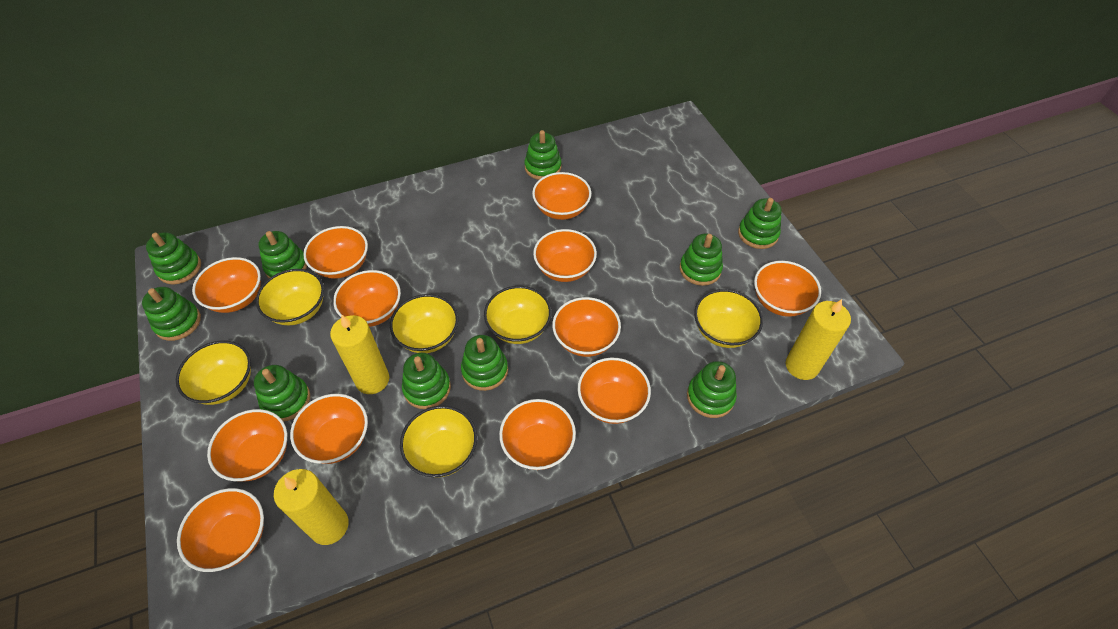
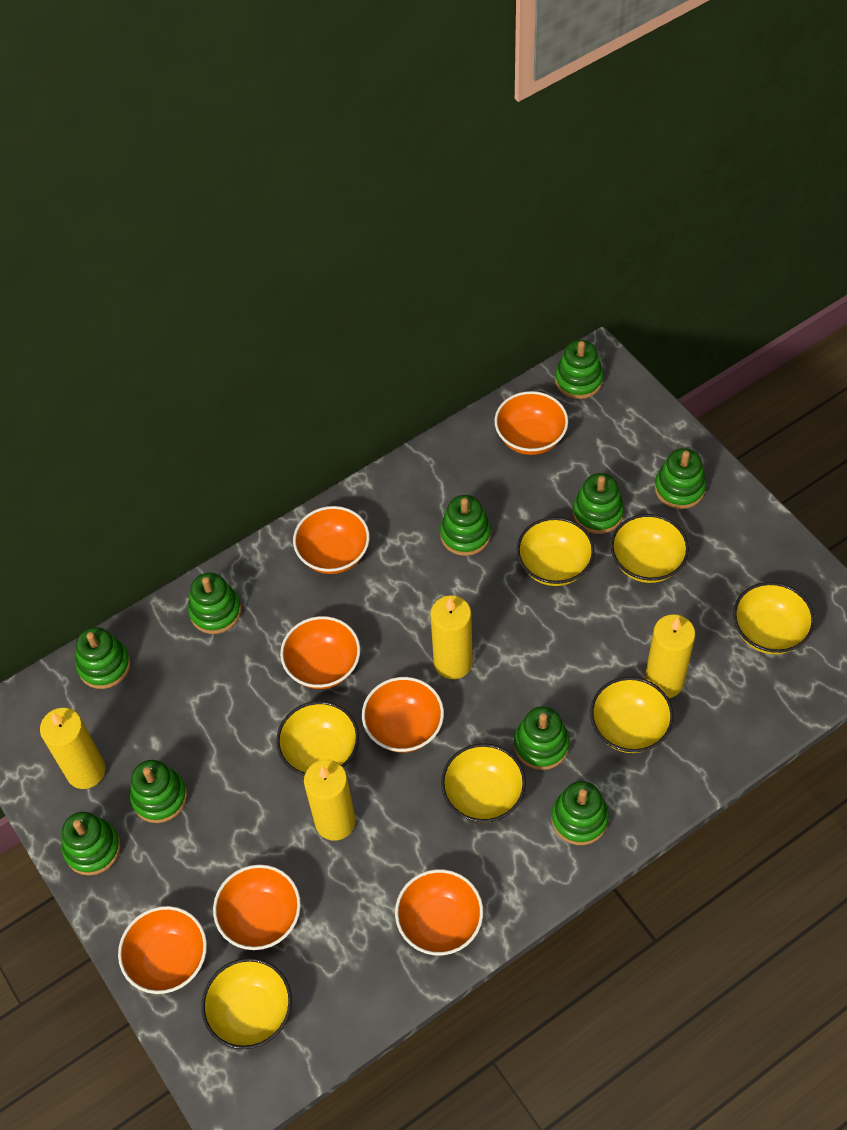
orange bowl: [177,488,264,572] [192,257,261,313] [207,409,287,481] [290,394,368,464] [303,226,368,279] [333,270,401,327] [499,399,576,470] [532,172,591,220] [533,229,597,282] [552,297,621,357] [578,358,651,424] [754,261,821,317] = 12 -> [118,906,207,994] [213,864,301,950] [280,616,360,689] [293,506,370,574] [362,677,444,753] [395,869,483,955] [494,391,568,455] = 7
yellow bowl: [176,341,251,405] [256,269,324,325] [390,294,458,353] [400,406,477,478] [484,286,552,344] [694,289,763,348] = 6 -> [201,958,292,1049] [276,701,359,776] [441,743,526,823] [517,517,595,586] [590,677,674,753] [611,514,689,583] [733,582,815,654] = 7
yellow candle: [274,469,349,545] [330,315,389,394] [786,299,851,380] = 3 -> [40,708,106,789] [304,760,356,841] [430,595,473,679] [645,614,695,698] = 4

